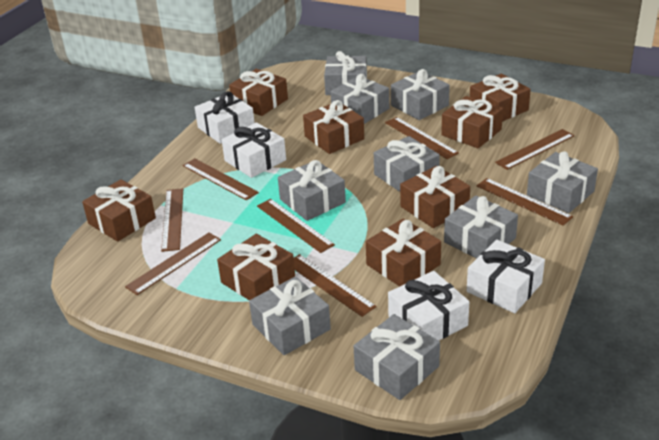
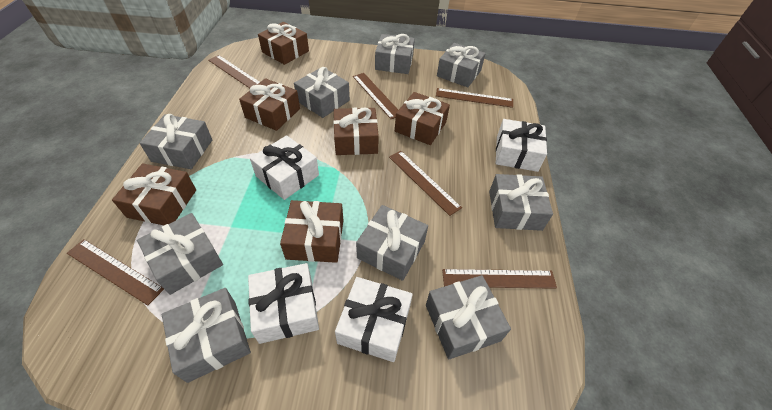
brown gift: [82,179,156,242] [217,234,295,300] [229,69,288,116] [303,100,364,154] [366,218,441,286] [400,166,470,228] [441,96,503,148] [470,73,531,122] = 8 -> [112,164,196,225] [239,78,300,131] [258,22,309,65] [280,200,344,263] [333,108,379,155] [395,92,450,145] = 6
brown ruler: [125,233,221,295] [161,188,183,252] [183,158,259,201] [257,199,335,253] [294,254,377,317] [385,117,459,159] [476,178,573,226] [495,129,574,170] = 8 -> [67,239,164,305] [208,55,260,88] [353,73,398,119] [389,151,462,216] [436,88,513,108] [442,269,557,289] = 6

